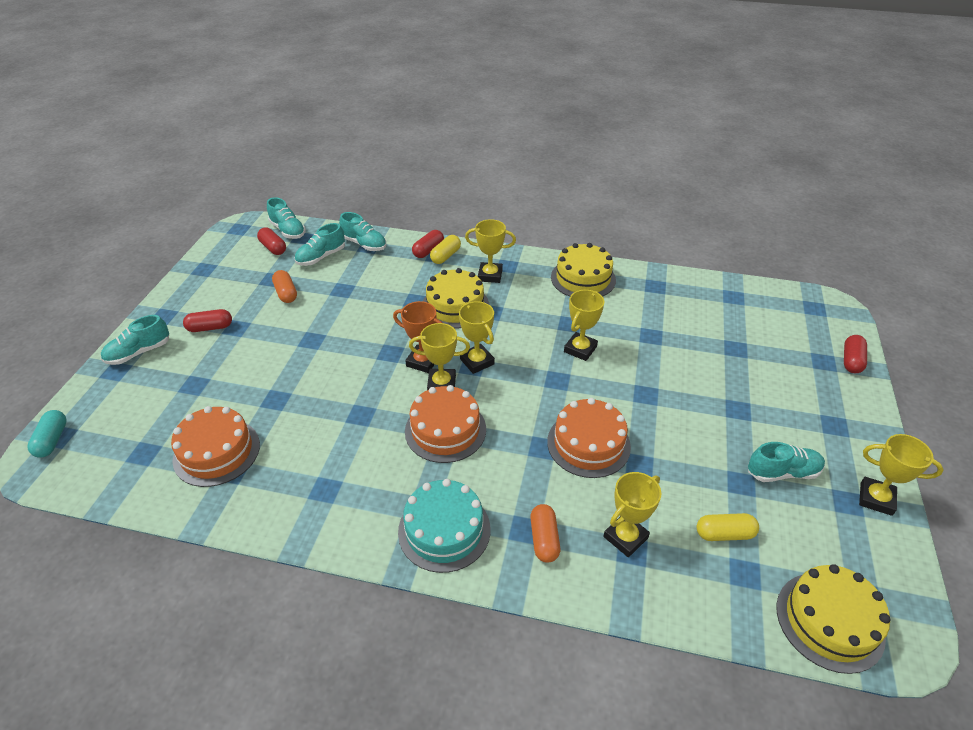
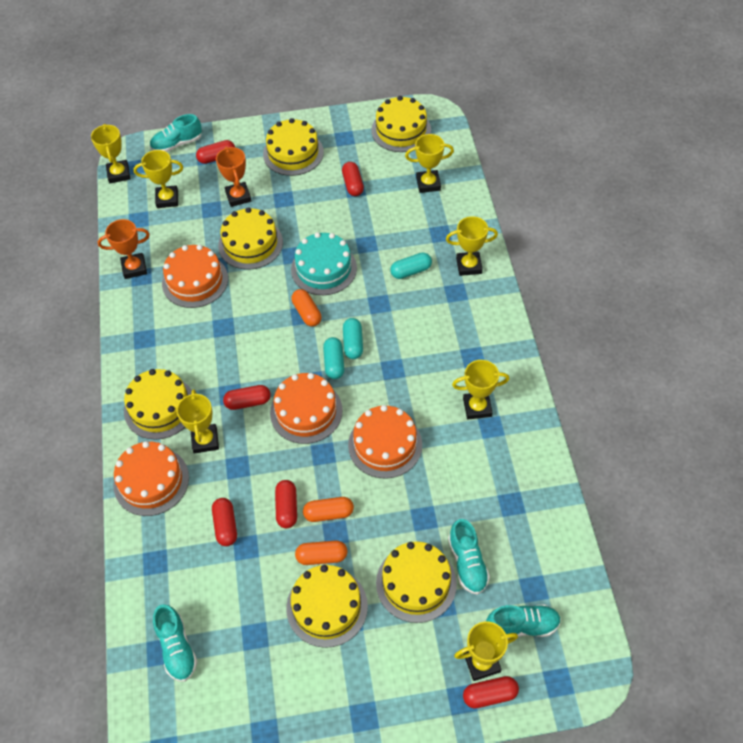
orange cake: [171,406,260,487] [405,385,486,463] [547,398,631,478] = 3 -> [113,441,189,516] [162,244,228,308] [270,373,342,444] [348,405,422,479] = 4
orange capsule: [272,270,297,303] [530,504,560,563] = 2 -> [291,289,322,326] [295,540,347,565] [303,497,354,522] = 3
orange trophy: [393,301,442,373] = 1 -> [98,219,150,279] [216,146,251,207] = 2
red capsule: [183,309,232,332] [257,227,286,255] [412,230,444,258] [844,335,867,373] = 4 -> [196,140,235,164] [212,498,237,546] [223,385,271,410] [275,480,297,528] [342,162,364,196] [463,676,519,709] = 6
turquoise capsule: [27,410,67,458] = 1 -> [323,337,344,379] [343,318,363,359] [390,252,432,279] = 3
turquoise shoe: [101,315,169,365] [267,197,306,239] [294,223,345,266] [339,212,386,251] [748,442,825,482] = 5 -> [150,114,202,152] [153,604,198,682] [448,519,490,594] [486,604,561,639] = 4
yellow cake: [423,268,489,329] [551,243,616,297] [777,564,890,674] = 3 -> [124,369,192,440] [218,207,283,270] [263,118,324,176] [286,565,368,648] [371,96,431,152] [376,541,457,623] = 6
yellow capsule: [430,235,461,264] [697,513,759,541] = 2 -> none = 0
yellow trophy: [409,323,470,390] [459,301,495,374] [465,219,516,283] [564,290,604,361] [603,472,662,557] [859,434,944,516] = 6 -> [91,124,130,183] [134,150,183,208] [176,389,219,454] [405,134,454,193] [446,216,498,276] [452,360,509,419] [454,621,518,681] = 7

